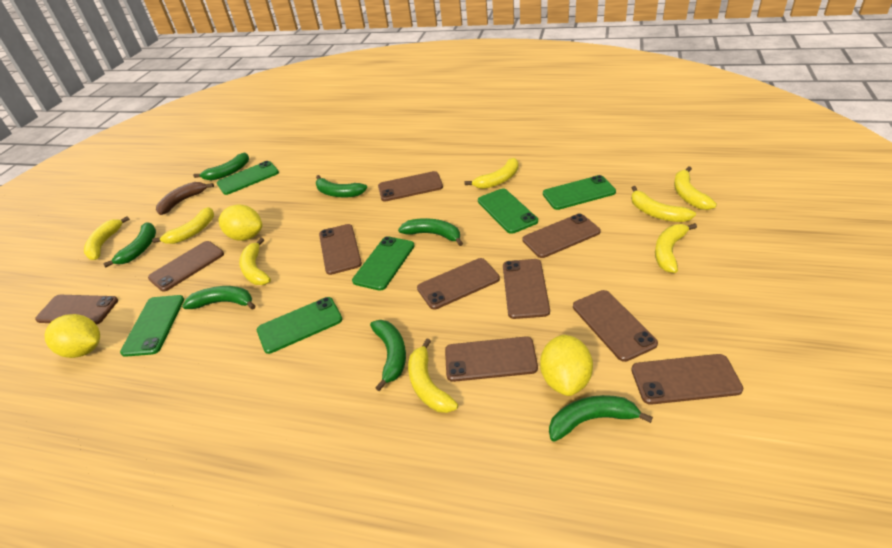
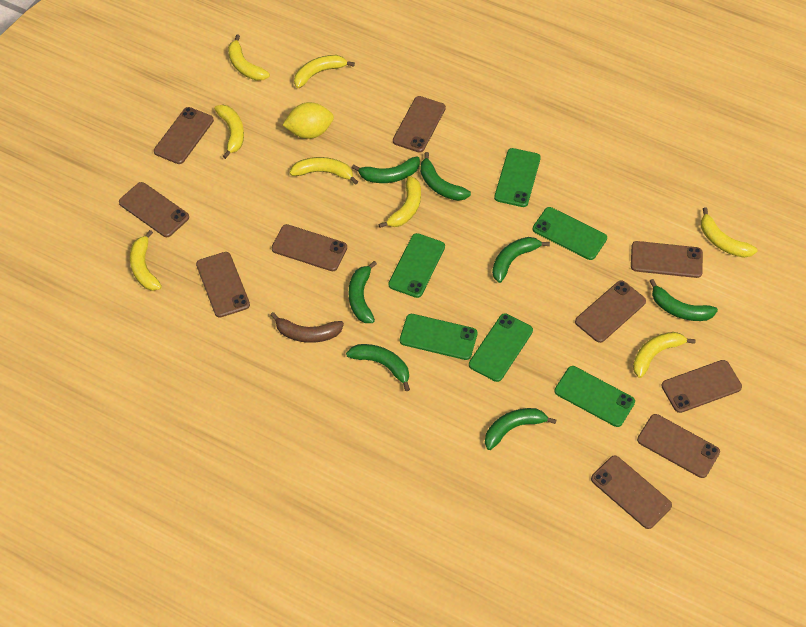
yellow lemon: [45,314,100,358] [218,204,262,241] [540,335,593,396] = 3 -> [283,102,334,139] = 1

